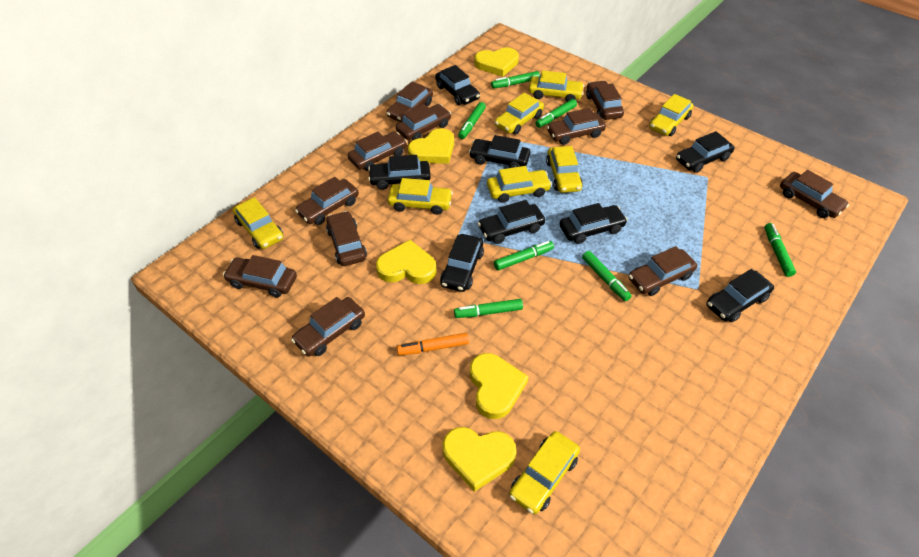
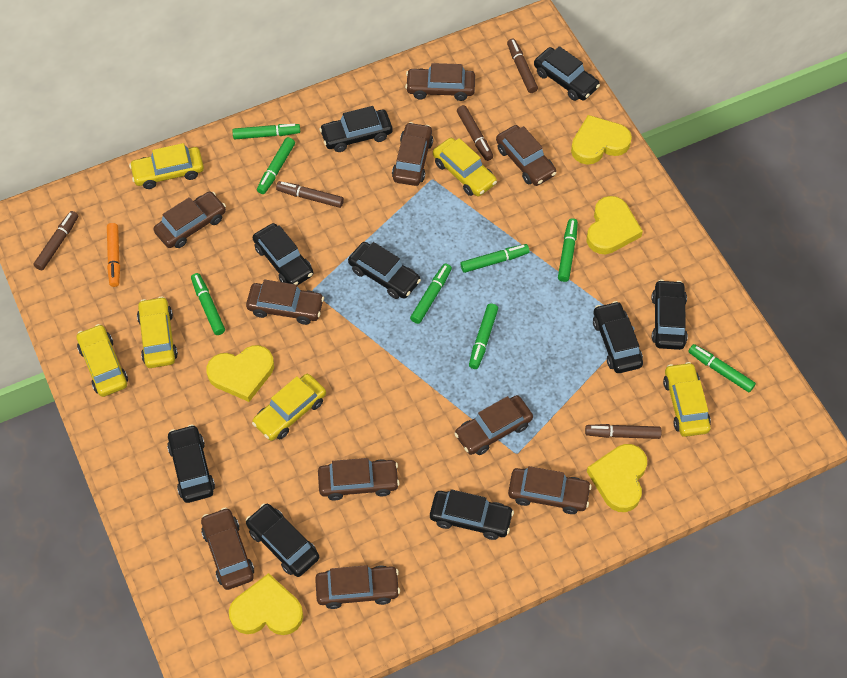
black car: [368,155,431,190] [435,65,480,105] [440,234,484,292] [469,135,531,168] [478,200,545,244] [560,203,627,244] [676,131,734,173] [706,269,774,322] = 8 -> [167,425,215,503] [246,503,319,577] [253,223,313,286] [319,106,392,152] [348,242,421,299] [430,489,514,540] [534,46,600,101] [593,301,643,373] [651,280,688,350] = 9
brown car: [223,255,297,298] [291,297,365,357] [295,177,359,225] [326,211,367,266] [348,131,407,171] [386,81,433,122] [396,104,451,140] [546,108,606,145] [586,80,624,120] [629,246,697,296] [780,170,849,218] = 11 -> [154,191,226,248] [201,507,254,590] [246,280,324,325] [315,565,400,609] [318,458,400,500] [392,122,433,186] [405,63,475,101] [454,395,533,455] [496,125,556,186] [508,466,592,514] = 10
brown marker: none = 0 -> [34,211,78,270] [276,181,344,208] [457,105,493,161] [507,39,538,93] [585,424,662,439] = 5
green marker: [454,299,523,318] [458,102,486,139] [491,71,540,88] [494,241,554,270] [535,99,577,128] [582,251,632,301] [764,223,796,277] = 7 -> [191,273,225,335] [232,124,300,139] [257,137,295,194] [410,263,452,324] [461,244,530,273] [469,303,498,369] [558,218,578,282] [688,344,756,392] = 8
yellow car: [233,197,284,249] [388,178,453,215] [487,166,552,203] [495,93,544,134] [509,431,580,514] [529,70,584,102] [546,146,583,193] [649,94,693,136] = 8 -> [77,324,128,397] [129,143,204,189] [137,296,178,368] [252,374,326,441] [433,138,497,197] [663,362,711,437] = 6

